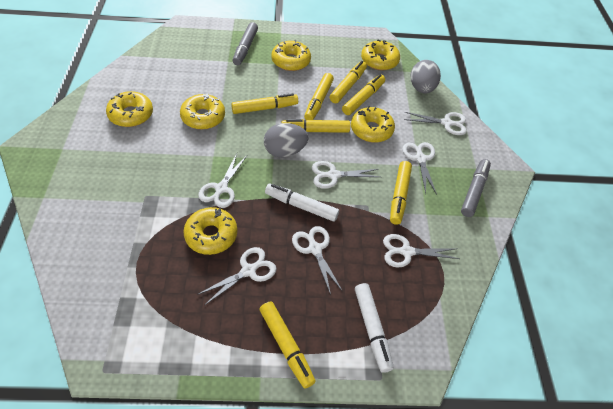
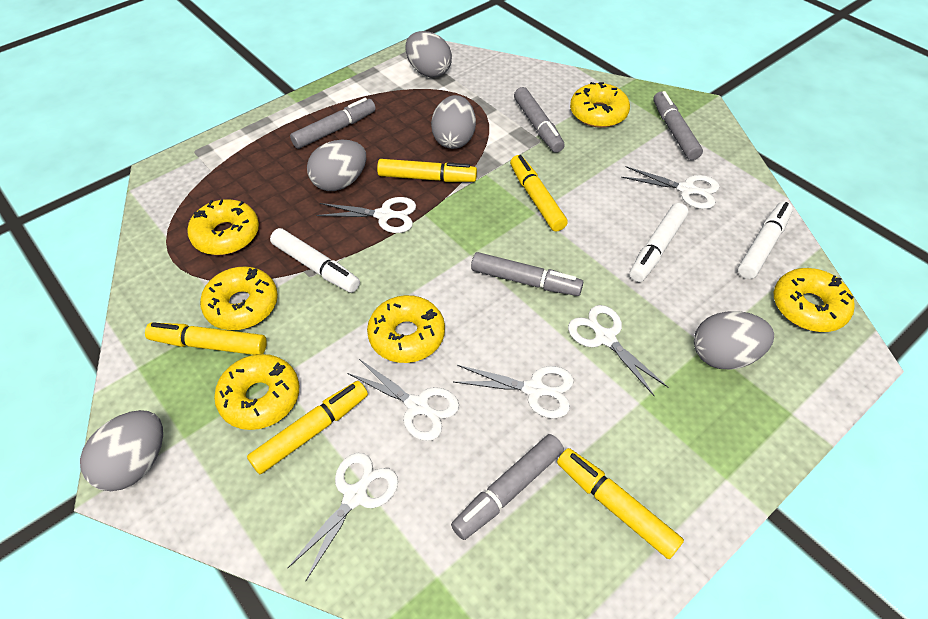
grey egg: [264,123,308,157] [411,60,441,93] = 2 -> [80,410,163,491] [307,140,366,191] [405,31,452,77] [431,95,476,149] [694,311,774,370] = 5
grey marker: [232,22,258,65] [461,159,491,217] = 2 -> [290,98,376,149] [451,434,564,540] [471,252,583,296] [514,87,565,153] [653,91,703,160] = 5
white marker: [265,184,339,222] [355,283,394,373] = 2 -> [270,228,360,293] [630,203,688,282] [738,202,793,279] = 3
white scissors: [197,247,276,305] [198,153,247,208] [292,226,343,295] [312,161,380,189] [383,234,460,267] [403,142,437,195] [404,112,467,135] = 7 -> [288,453,398,581] [316,197,416,233] [347,359,459,441] [454,365,574,419] [568,305,668,397] [621,166,720,209] = 6
yellow marker: [231,93,298,114] [259,301,316,389] [281,119,350,133] [304,73,334,120] [330,61,367,103] [342,74,385,115] [390,161,412,225] = 7 -> [145,322,267,355] [247,381,368,474] [377,159,477,182] [510,155,568,231] [557,448,684,559] = 5

